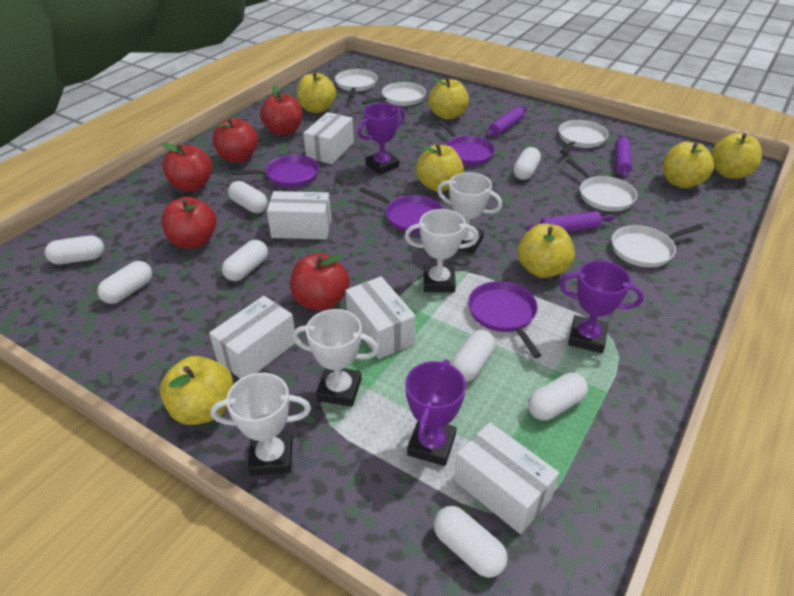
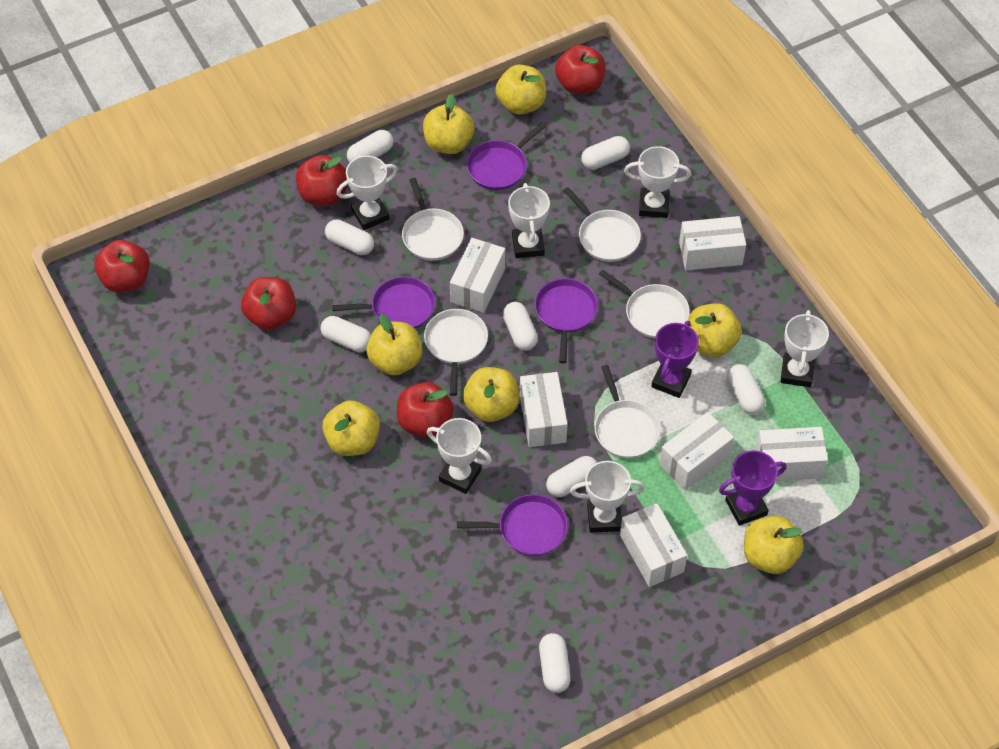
purple rolling pin: [485,106,527,137] [526,211,615,232] [615,135,632,179] = 3 -> none = 0
purple trophy: [358,103,405,175] [405,359,466,466] [559,260,644,353] = 3 -> [651,321,699,398] [719,450,787,526] = 2
white box: [209,296,295,379] [267,191,331,240] [304,112,354,164] [345,276,416,359] [454,422,559,534] = 5 -> [450,238,505,313] [520,372,567,447] [620,503,687,587] [659,412,734,490] [679,216,746,270] [755,427,828,481] = 6
white trophy: [211,373,311,476] [292,309,379,407] [404,209,479,293] [437,172,502,254] = 4 -> [337,156,398,230] [427,418,492,494] [508,183,550,258] [570,461,644,533] [624,146,691,218] [780,310,829,387] = 6

